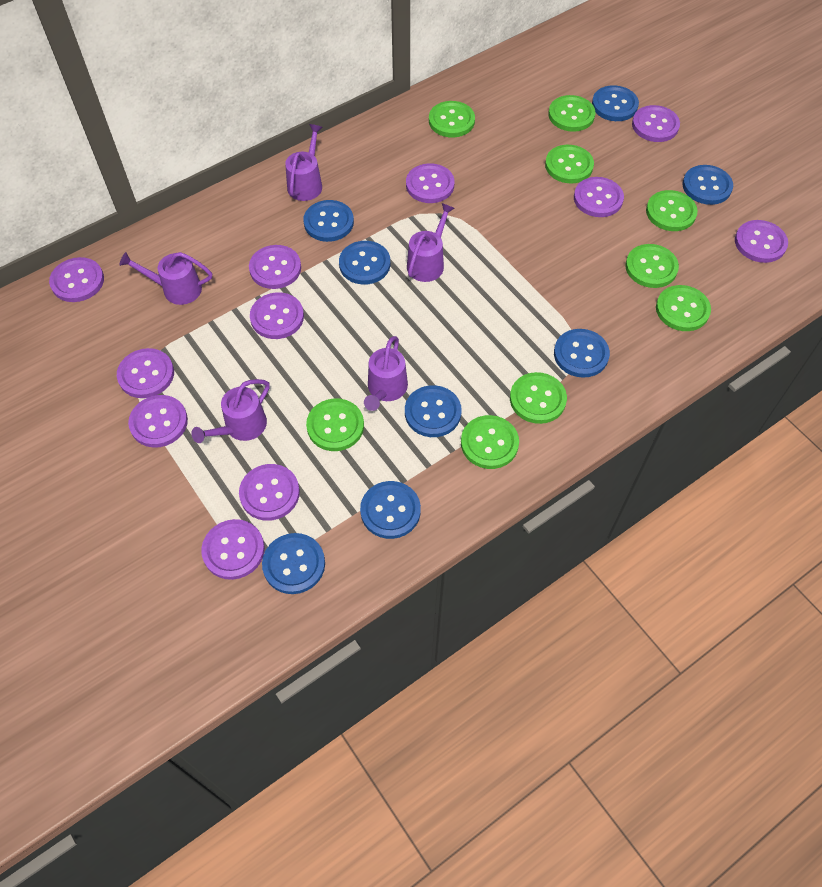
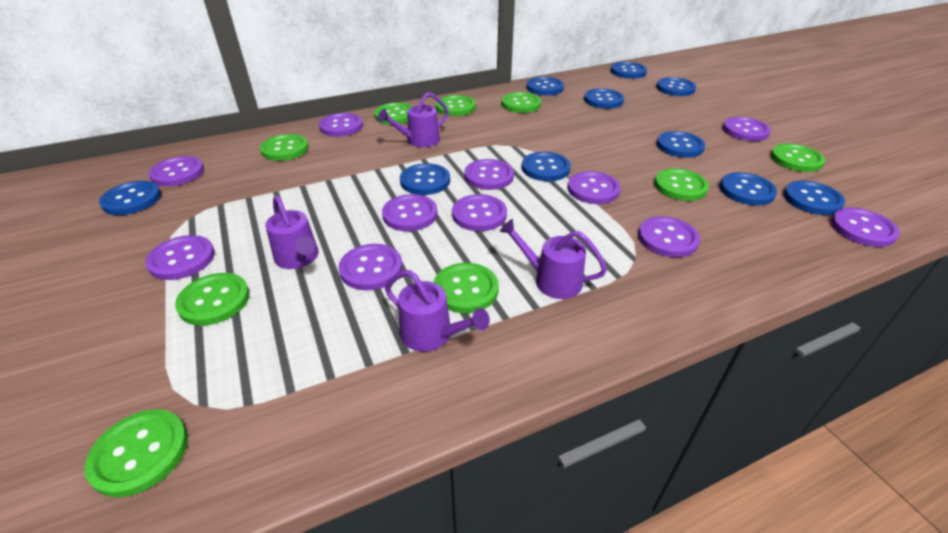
blue button: [262,533,325,594] [303,200,354,242] [339,241,390,285] [360,481,421,539] [405,385,462,437] [554,329,610,378] [592,85,639,121] [682,165,733,205] = 8 -> [99,181,161,215] [400,163,450,195] [522,152,571,181] [526,77,564,96] [584,88,624,109] [611,62,647,79] [656,77,696,96] [657,131,705,158] [720,172,777,205] [784,180,845,215] = 10
purple watering can: [119,252,212,305] [191,379,270,443] [285,124,323,201] [364,336,408,411] [407,203,455,282] = 5 -> [265,196,319,269] [378,92,449,147] [385,270,490,352] [500,219,607,299] = 4

